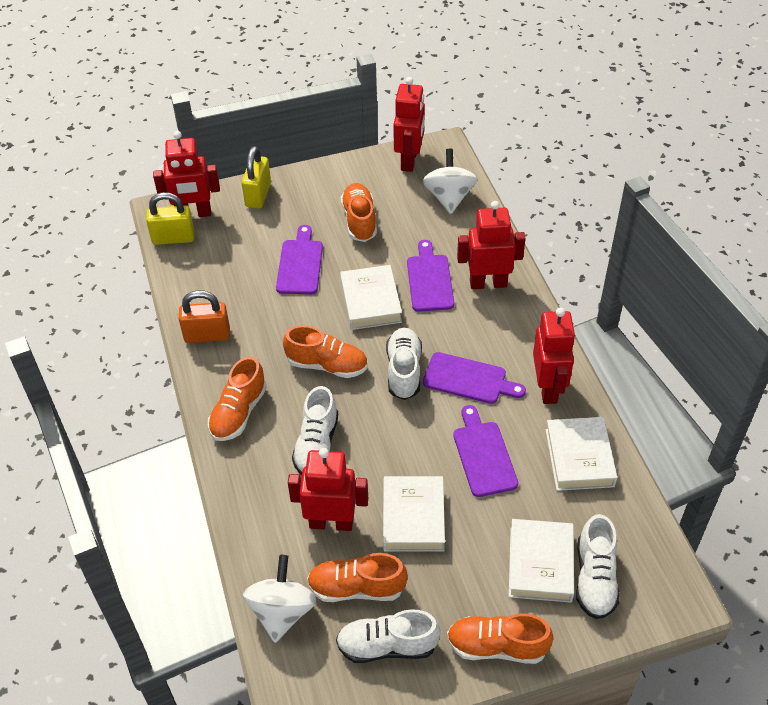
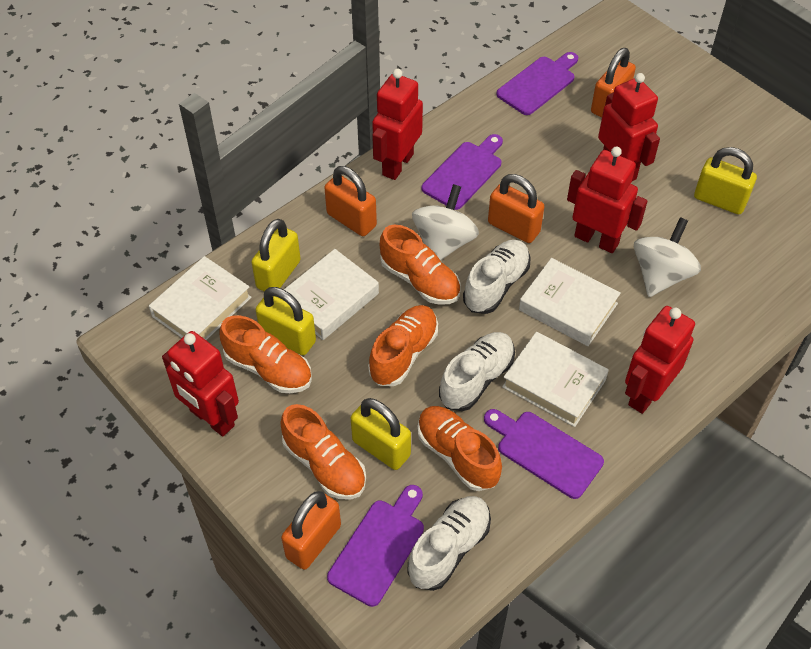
orange padlock: [179,290,230,343] = 1 -> [281,491,341,570] [324,166,377,236] [488,174,545,243] [591,48,636,118] = 4
white shoe: [292,386,338,475] [336,609,441,663] [386,328,422,400] [576,514,620,619] = 4 -> [408,496,491,591] [439,332,515,411] [463,240,531,314] = 3
yellow padlock: [146,192,195,245] [242,146,271,209] = 2 -> [251,219,301,291] [256,287,316,355] [351,398,411,470] [694,147,757,215] = 4

